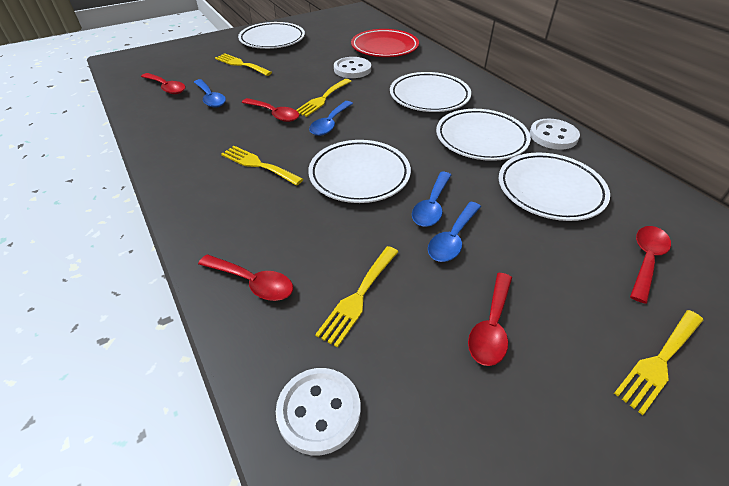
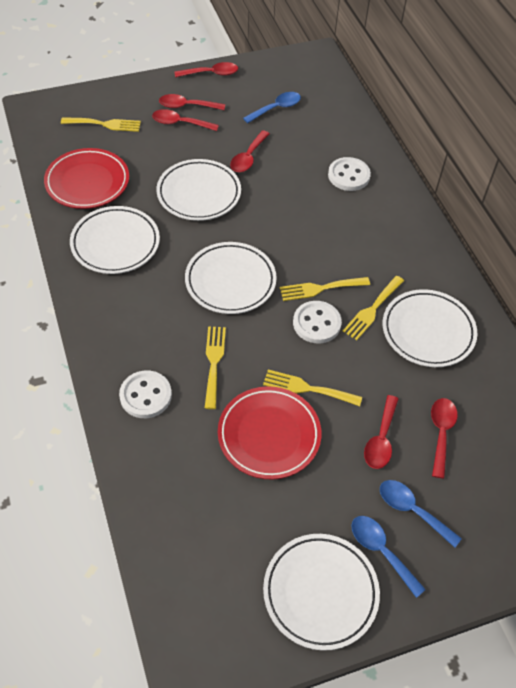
blue spoon: [194,79,226,108] [309,101,353,136] [412,172,451,227] [428,202,481,262] = 4 -> [243,92,301,123] [351,516,426,598] [380,480,462,548] = 3
red plate: [351,29,419,57] = 1 -> [44,148,129,209] [218,386,322,480] = 2
red spoon: [141,73,186,94] [198,254,293,301] [242,98,299,122] [468,273,512,366] [630,226,671,303] = 5 -> [152,109,219,131] [159,94,225,110] [174,62,238,77] [230,130,270,172] [364,395,398,469] [431,398,458,479] = 6

